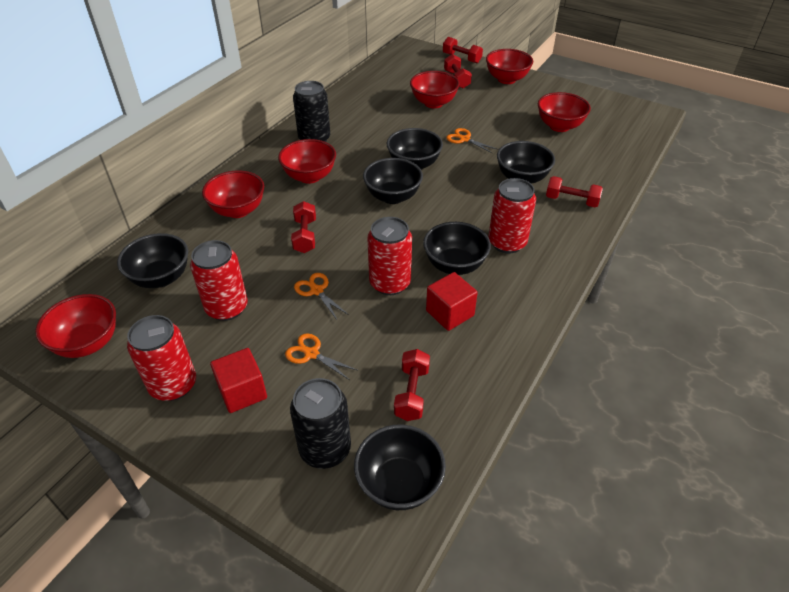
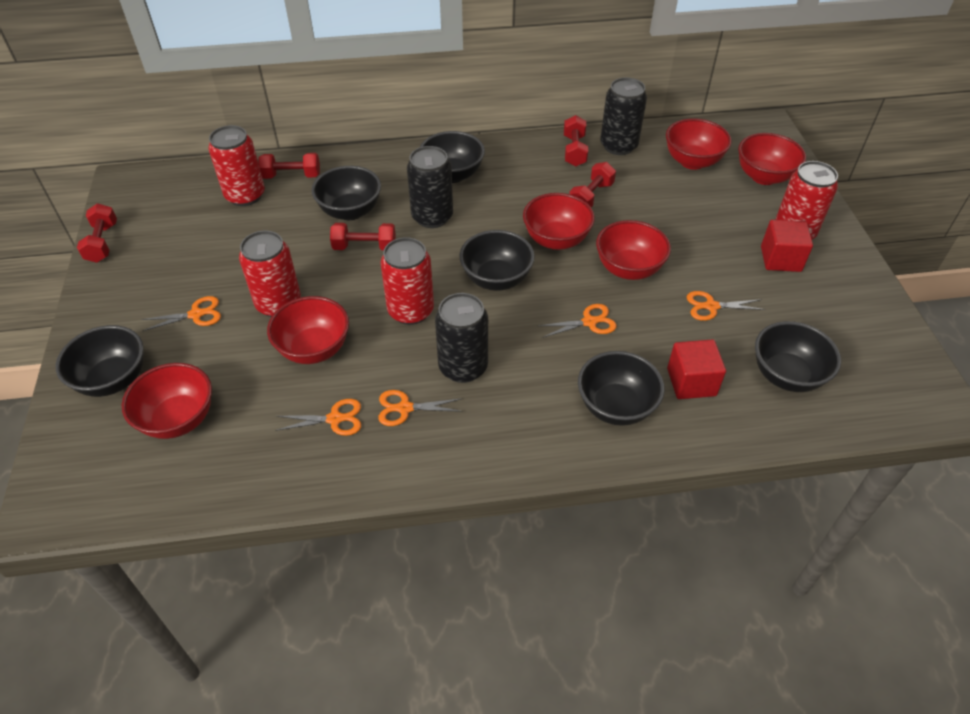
black can: [290,378,351,469] [293,81,330,142] = 2 -> [407,146,453,228] [435,293,488,383] [600,77,647,155] = 3
orange scissors: [285,333,357,380] [294,273,349,320] [446,128,498,154] = 3 -> [141,296,221,331] [275,399,361,436] [378,390,463,426] [538,304,617,338] [687,291,766,321] = 5

